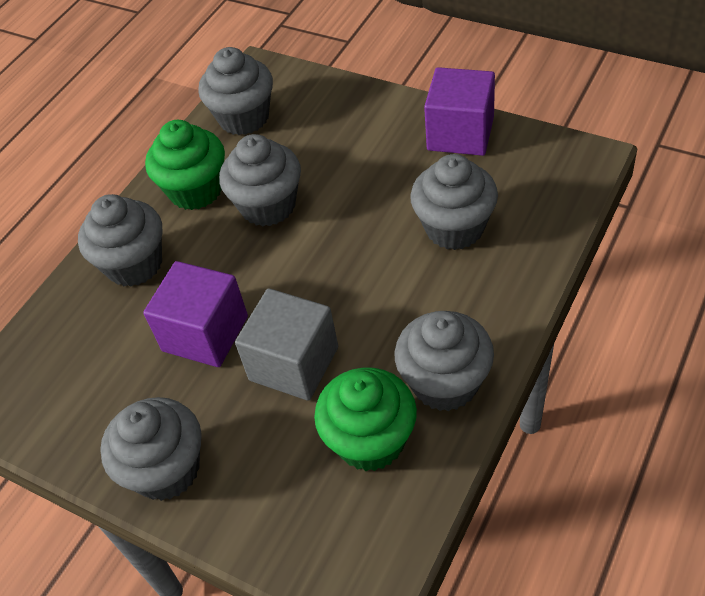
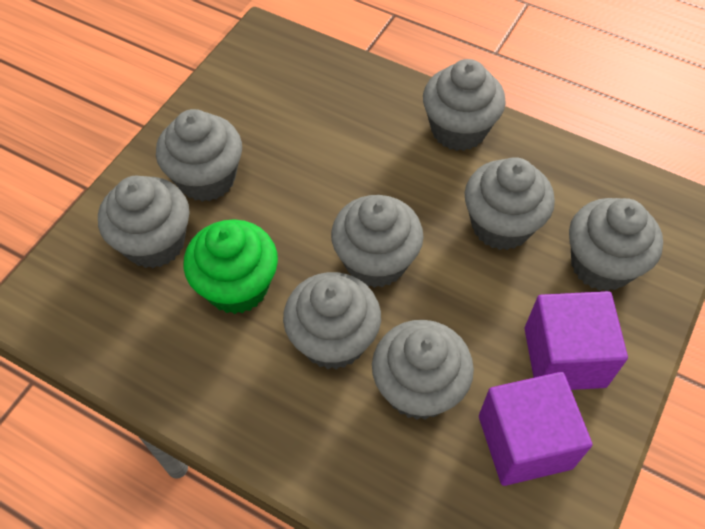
green cupcake: [145,120,225,210] [314,368,417,471] = 2 -> [183,219,278,314] = 1
grey cube: [235,288,338,401] = 1 -> none = 0
grey cupcake: [78,194,162,287] [100,397,202,501] [198,47,273,135] [219,134,301,227] [394,311,494,411] [410,154,498,250] = 6 -> [98,176,190,268] [156,109,242,202] [283,272,381,370] [331,195,423,288] [372,320,474,420] [423,59,506,151] [465,157,555,250] [569,198,663,291] = 8

